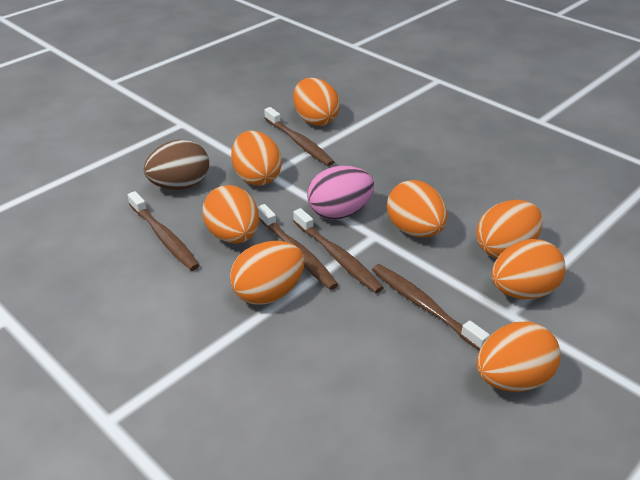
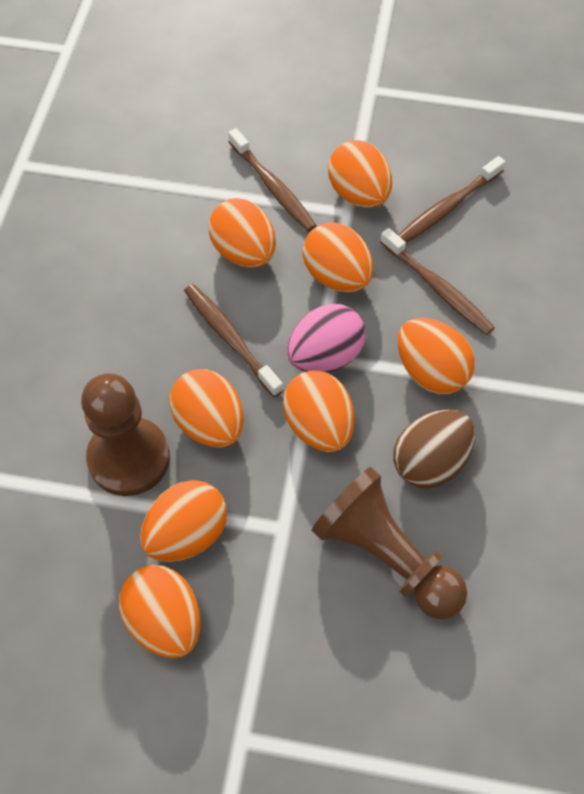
brown pawn: none = 0 -> [81,373,170,496] [311,467,467,619] = 2
brown toothbrush: [128,191,200,271] [257,204,339,290] [264,107,334,166] [293,208,384,293] [372,264,490,350] = 5 -> [184,284,283,397] [228,128,317,232] [380,228,495,335] [398,156,506,243] = 4

